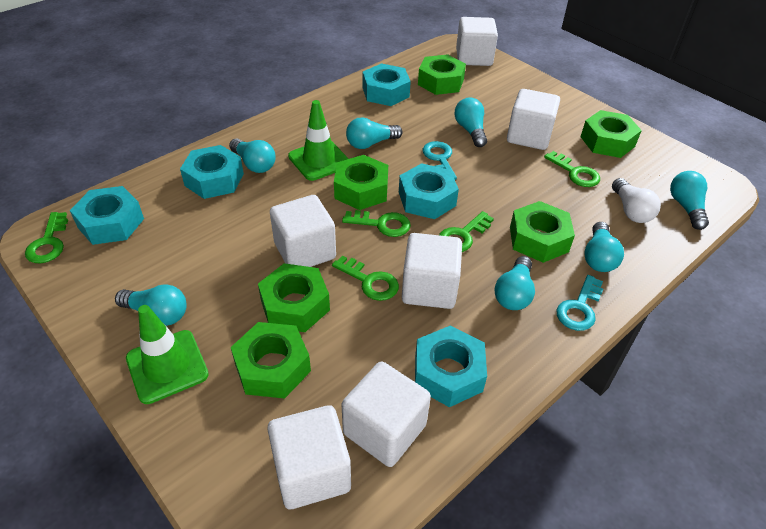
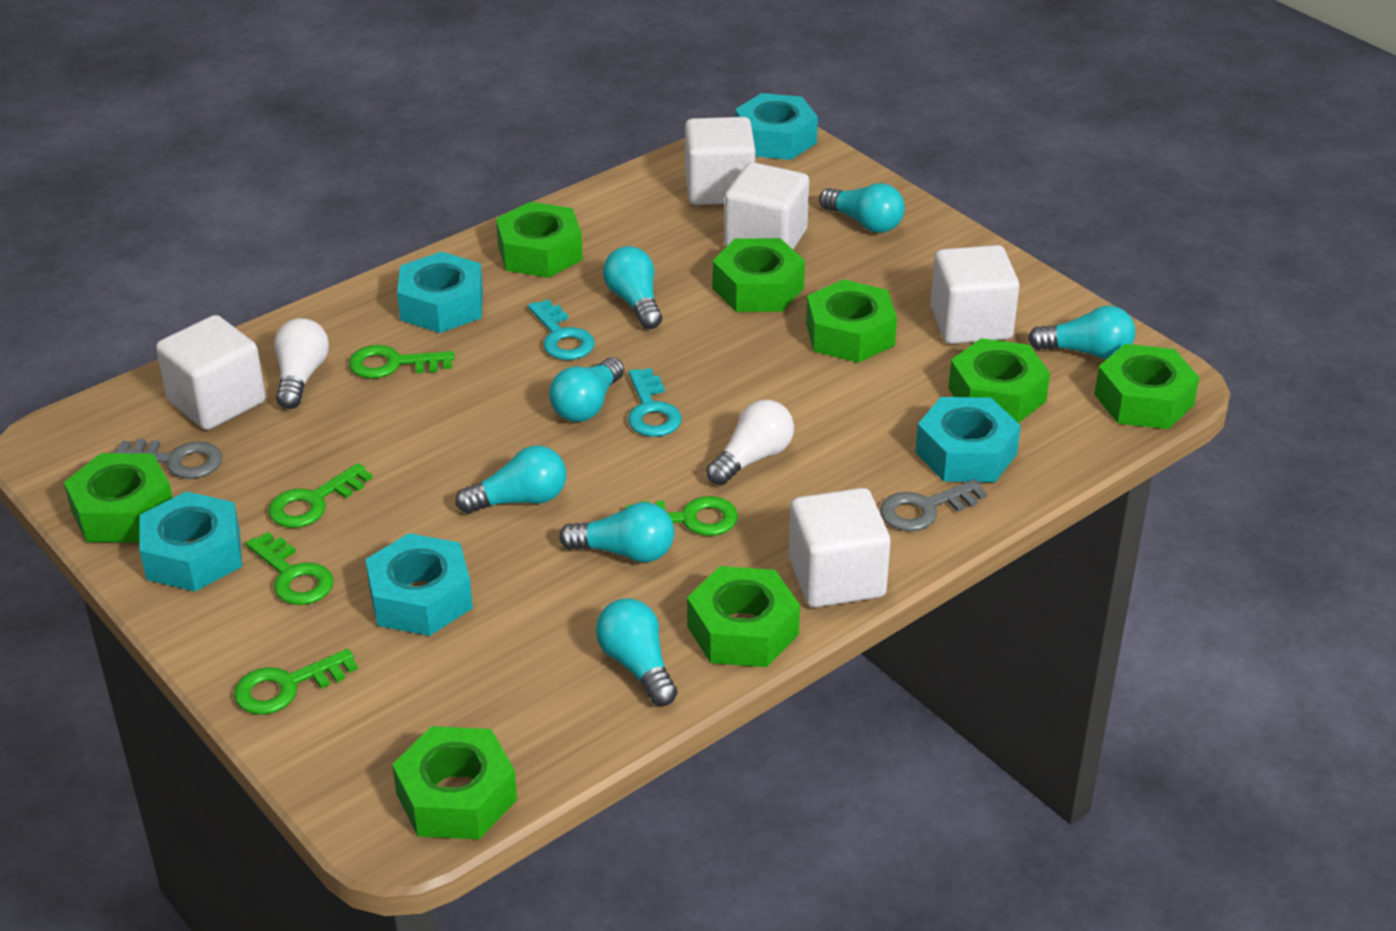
green nut: [231,322,311,398] [258,263,330,332] [334,155,388,210] [418,54,466,95] [510,201,575,263] [581,110,642,158] = 6 -> [64,453,173,543] [392,726,517,839] [496,202,583,278] [687,566,800,667] [712,238,805,312] [806,279,897,363] [948,338,1050,423] [1094,344,1200,429] = 8
green traffic cone: [126,305,209,404] [288,100,349,181] = 2 -> none = 0
grey key: none = 0 -> [113,439,222,479] [880,479,987,531] = 2
white cube: [267,405,351,509] [270,195,336,267] [342,362,431,467] [402,233,462,309] [456,17,498,66] [507,89,560,150] = 6 -> [156,315,266,430] [685,117,756,205] [724,162,809,249] [789,488,891,608] [930,245,1020,344] = 5
white light bulb: [612,178,661,223] = 1 -> [274,318,329,409] [706,400,794,485] = 2

